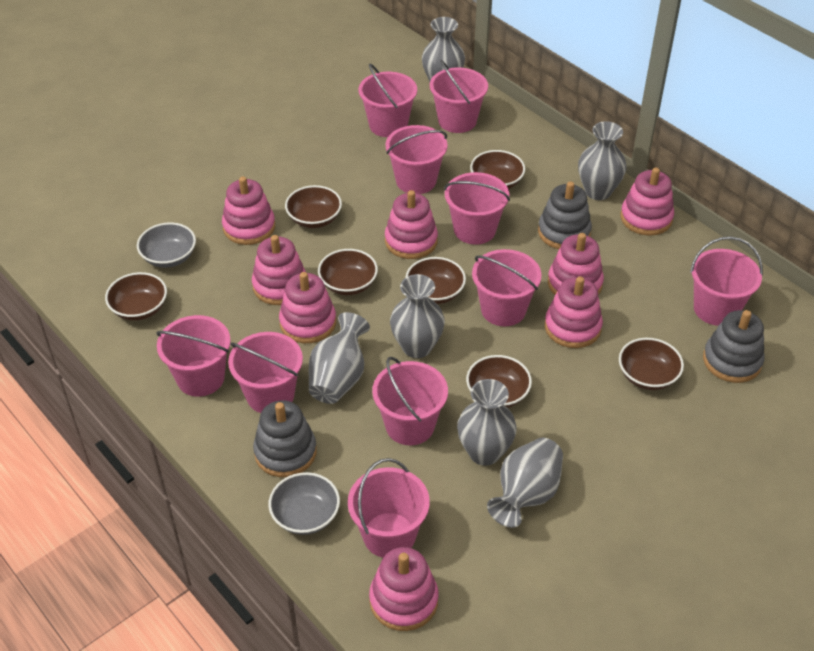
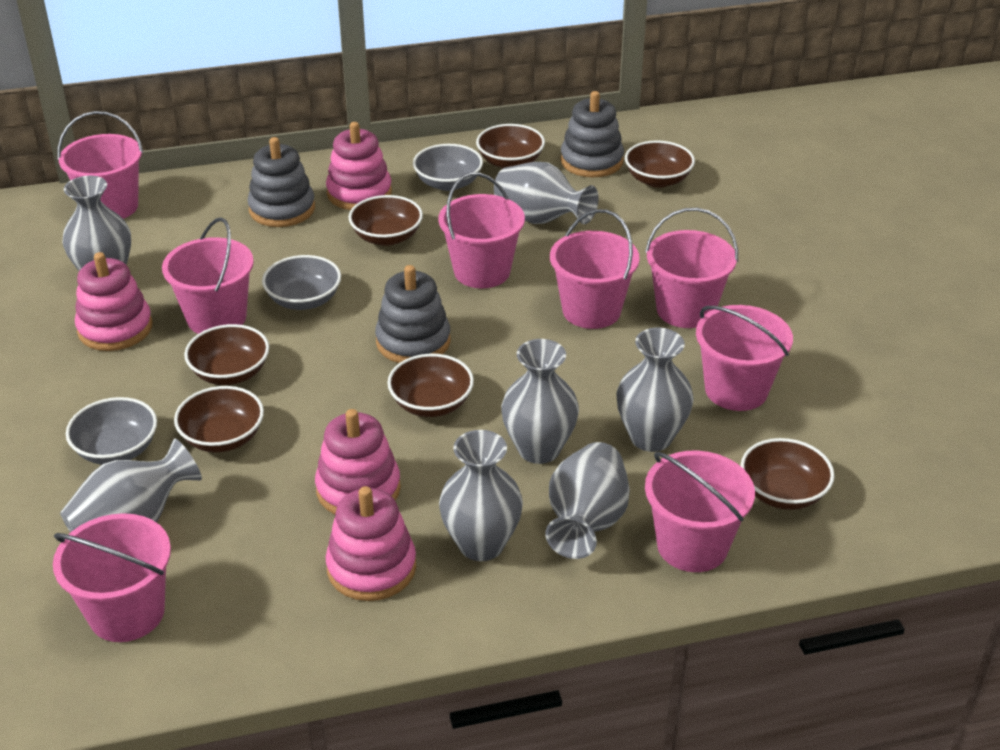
grey bowl: [137,222,196,268] [268,472,340,535] = 2 -> [66,397,157,465] [262,255,341,310] [413,144,483,191] = 3
grey vase: [309,312,370,404] [390,274,445,358] [422,17,465,82] [457,379,517,466] [487,438,563,528] [578,121,627,200] = 6 -> [60,438,202,532] [62,176,131,271] [439,430,523,561] [494,162,599,224] [501,339,579,464] [545,442,630,559] [616,328,694,452] = 7
pink bucket: [156,315,231,397] [228,332,303,413] [348,458,430,558] [359,63,417,137] [372,357,448,445] [386,125,448,194] [430,60,488,133] [444,172,510,245] [472,249,541,326] [690,236,763,326] = 10 -> [53,513,171,642] [57,111,143,219] [162,217,254,334] [439,173,525,288] [550,209,640,329] [645,208,738,328] [645,450,755,572] [696,305,793,411] = 8
pink stacking toy: [222,177,275,245] [252,235,306,305] [279,272,336,343] [369,547,439,631] [385,190,438,259] [545,276,603,348] [548,233,604,295] [621,167,674,236] = 8 -> [75,252,153,351] [315,409,401,514] [326,122,392,210] [326,486,416,601] = 4

